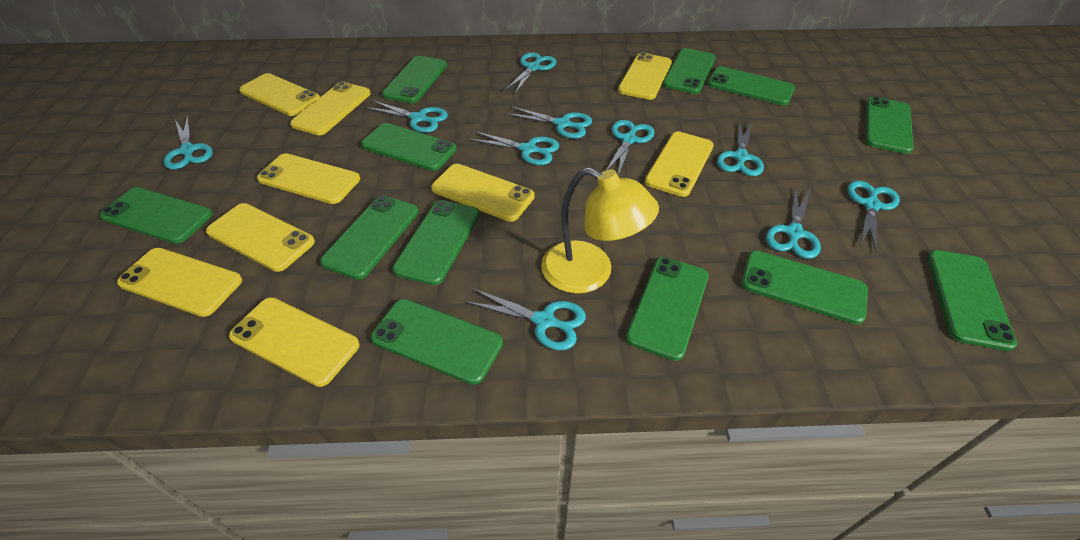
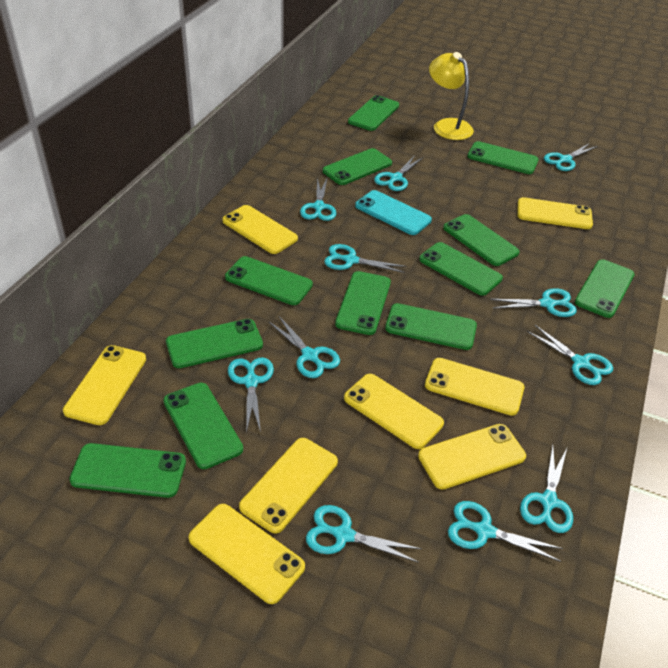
turquoise phone: none = 0 -> [355,190,432,235] = 1
turquoise scissors: [163,115,213,170] [365,100,448,133] [465,288,586,350] [468,131,559,165] [504,52,556,94] [506,106,592,138] [607,120,654,176] [717,120,764,176] [766,186,821,259] [847,181,900,253] = 10 -> [228,357,274,433] [268,316,340,378] [300,177,336,221] [306,505,422,563] [324,244,406,273] [374,155,422,191] [448,501,563,562] [490,288,577,317] [520,444,573,533] [527,325,613,385] [544,143,597,171] = 11
yellow phone: [117,248,242,317] [206,203,315,272] [229,297,360,387] [239,73,320,116] [257,153,360,204] [290,82,371,135] [431,164,534,222] [618,52,672,100] [645,131,714,197] = 9 -> [63,345,146,425] [189,504,305,604] [222,205,298,254] [239,438,338,533] [344,374,444,449] [418,424,526,490] [425,358,524,416] [517,197,593,229] = 8

